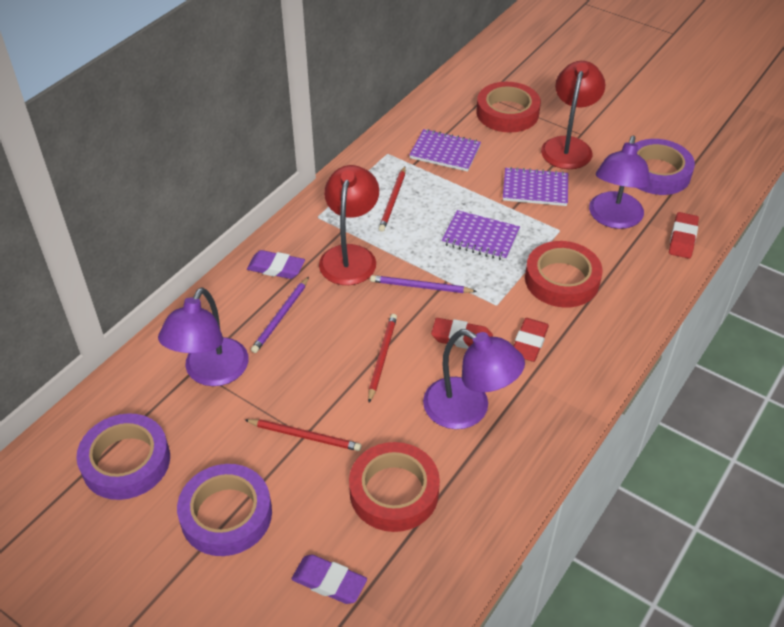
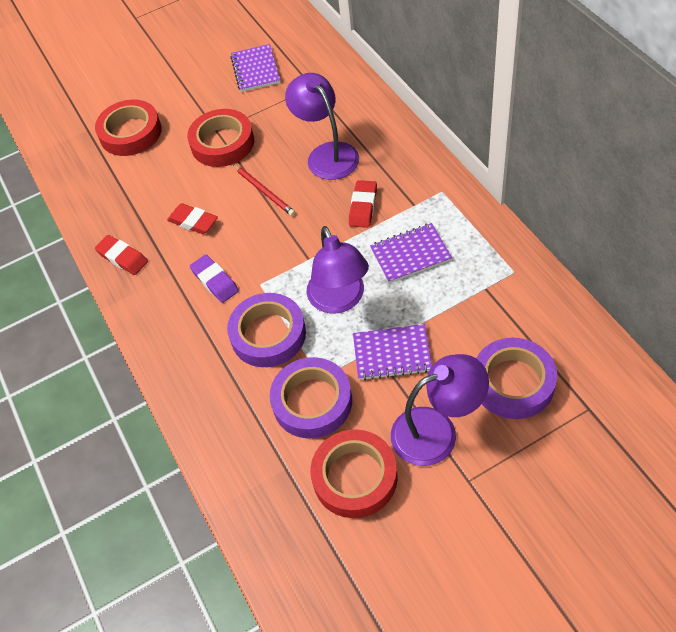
purple eraser: [247,250,305,279] [292,555,367,604] = 2 -> [190,255,239,303] = 1
purple pencil: [251,277,309,353] [370,275,477,293] = 2 -> none = 0
red lamp: [319,165,379,285] [541,61,606,169] = 2 -> none = 0
red pencil: [245,419,362,451] [368,314,397,402] [379,166,406,232] = 3 -> [233,164,295,216] = 1

